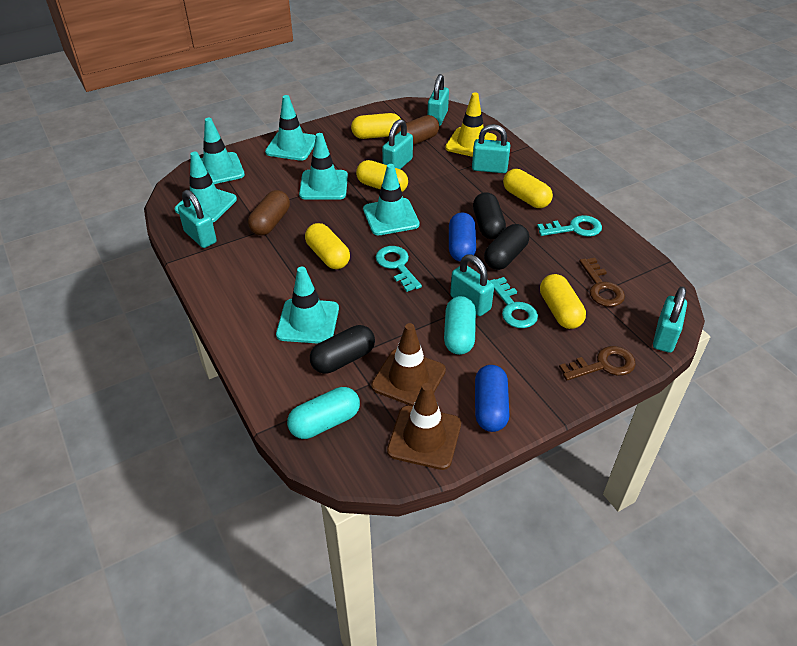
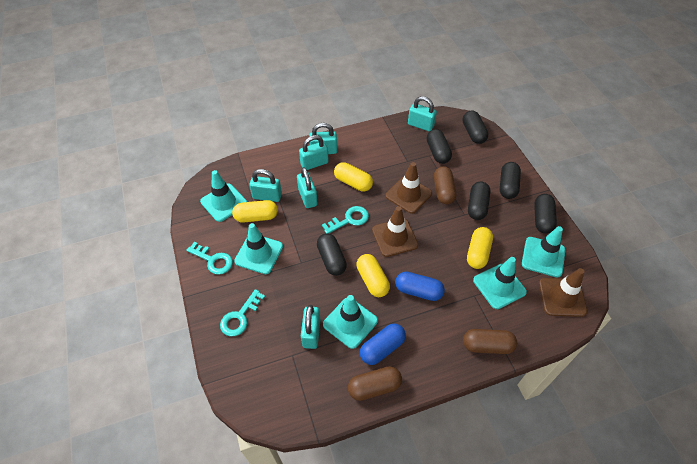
black capsule: [310,325,375,373] [473,192,506,239] [484,224,529,270] = 3 -> [317,233,347,276] [426,129,452,164] [462,111,488,144] [468,182,490,220] [500,162,521,199] [534,194,557,234] = 6
brown capsule: [248,190,290,236] [395,115,439,145] = 2 -> [348,366,402,401] [434,166,456,204] [463,329,517,354] = 3
brown key: [559,346,636,380] [579,258,625,307] = 2 -> none = 0
brown traffic cone: [371,323,446,406] [387,383,461,470] = 2 -> [372,206,418,257] [386,162,432,214] [539,268,587,317] = 3
turquoise capsule: [287,387,360,439] [444,296,476,355] = 2 -> none = 0
turquoise traffic cone: [175,152,237,222] [201,118,245,184] [265,95,316,161] [276,267,339,344] [299,133,348,200] [363,164,420,235] = 6 -> [200,170,247,222] [234,223,283,274] [323,295,378,349] [473,257,527,309] [522,226,566,278] = 5
yellow capsule: [305,223,350,269] [351,113,401,139] [356,160,408,192] [503,169,553,208] [540,274,586,329] = 5 -> [232,200,278,223] [334,162,373,191] [356,254,390,297] [467,227,493,269] = 4
yellow traffic cone: [445,92,497,157] = 1 -> none = 0

